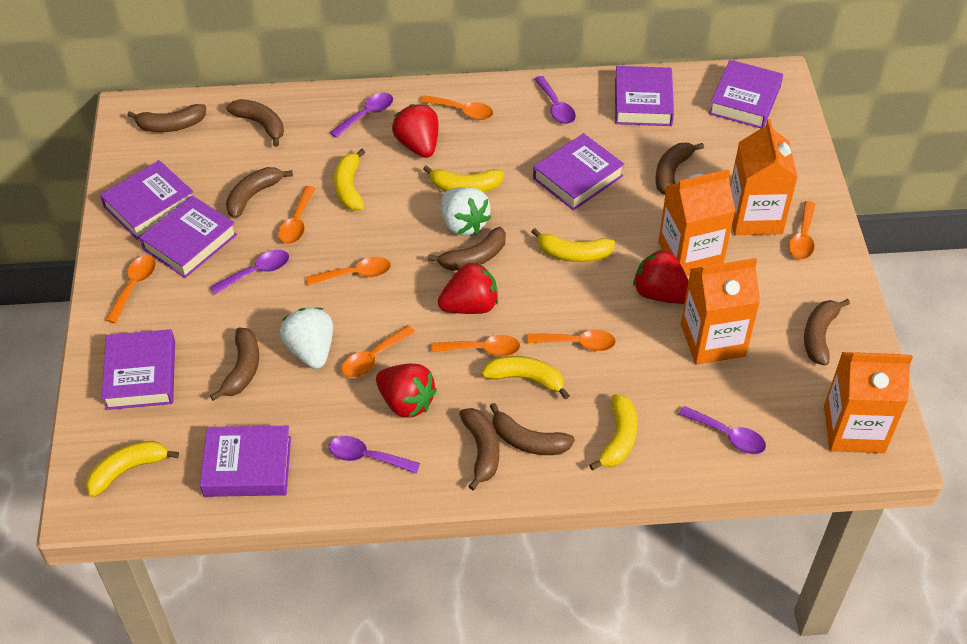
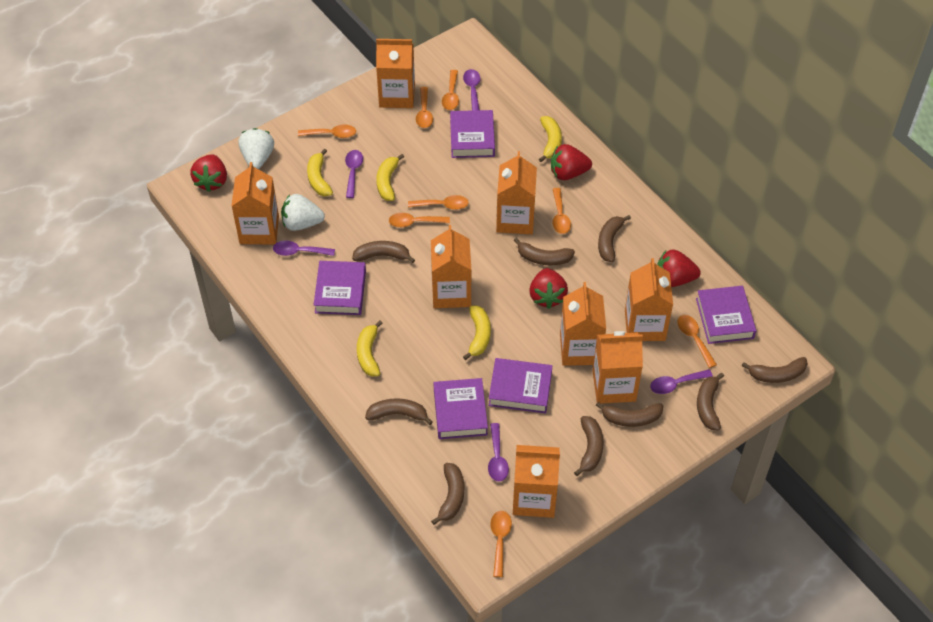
orange carton: [658,169,735,276] [681,258,760,365] [730,119,798,235] [824,352,913,453] = 4 -> [232,162,279,244] [376,39,415,108] [431,225,471,308] [496,151,537,234] [513,445,560,518] [560,282,606,366] [593,331,643,404] [625,258,673,341] = 8
purple book: [100,160,193,240] [101,329,175,410] [139,195,237,278] [200,426,291,497] [533,133,625,210] [615,66,674,126] [709,60,783,128] = 7 -> [314,261,366,315] [434,378,488,439] [450,110,495,158] [488,358,552,413] [696,286,756,344] = 5
yellow banana: [86,441,179,497] [334,149,365,210] [423,165,504,192] [482,356,570,399] [532,228,615,262] [589,394,638,470] = 6 -> [307,148,333,196] [357,321,383,376] [376,154,404,201] [463,306,491,360] [539,116,562,162] = 5

